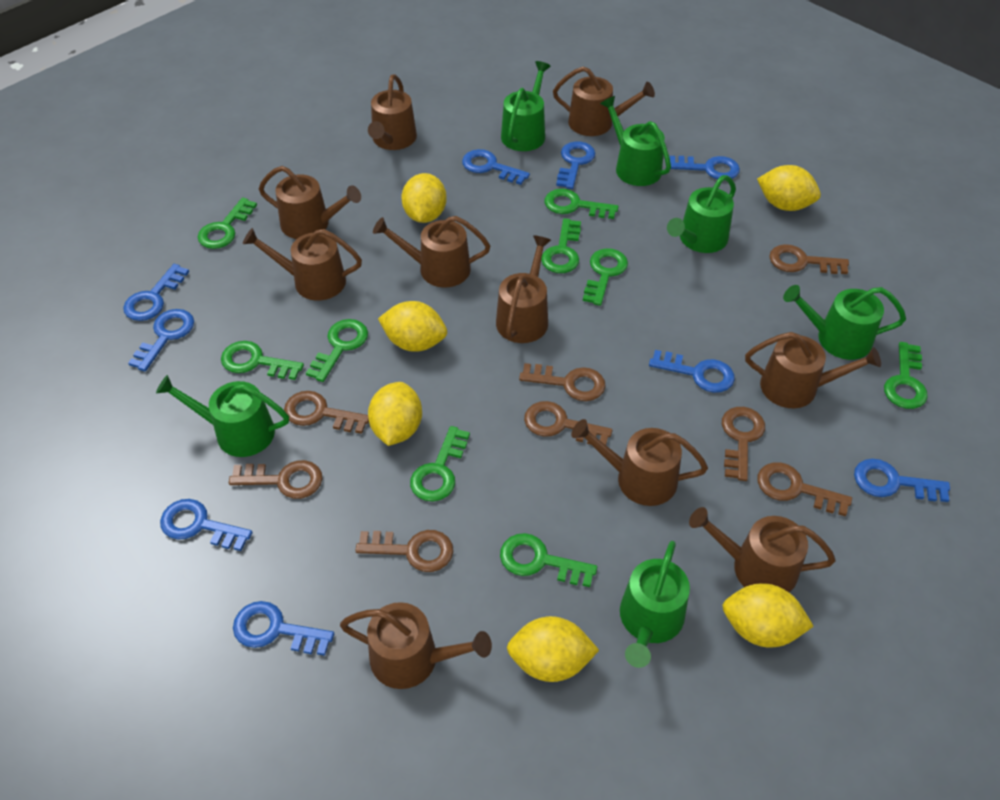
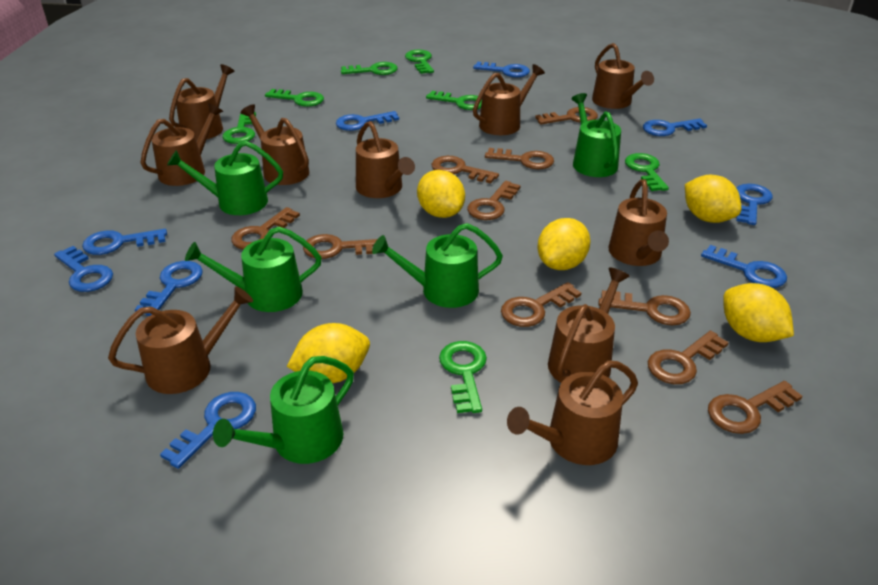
brown key: [229,460,322,499] [284,391,369,434] [355,530,453,572] [519,363,606,401] [524,401,612,445] [722,407,765,481] [757,462,852,516] [769,244,849,274] = 8 -> [231,207,300,249] [303,234,377,259] [431,156,499,183] [467,181,521,220] [485,148,554,169] [501,282,581,327] [535,107,598,125] [598,290,691,325] [648,331,729,384] [708,381,802,434] = 10
green key: [198,198,257,249] [221,341,304,380] [306,319,368,382] [410,426,470,502] [500,533,597,587] [541,218,581,273] [545,189,619,219] [583,248,628,306] [884,342,928,409] = 9 -> [222,112,256,144] [265,89,324,107] [341,62,397,75] [405,49,434,74] [426,91,482,110] [439,341,487,413] [625,153,669,191] = 7
green watering can: [156,375,289,457] [501,61,551,151] [600,96,671,186] [620,541,690,668] [667,175,736,253] [783,285,906,360] = 6 -> [167,141,283,215] [185,227,322,312] [213,356,354,464] [372,223,503,308] [571,93,621,177] = 5
yellow lemon: [368,382,422,446] [378,301,447,352] [401,173,447,223] [507,616,599,682] [723,583,814,647] [757,165,821,211] = 6 -> [287,323,370,383] [417,170,465,218] [537,218,590,270] [685,175,741,223] [723,283,794,342] = 5

